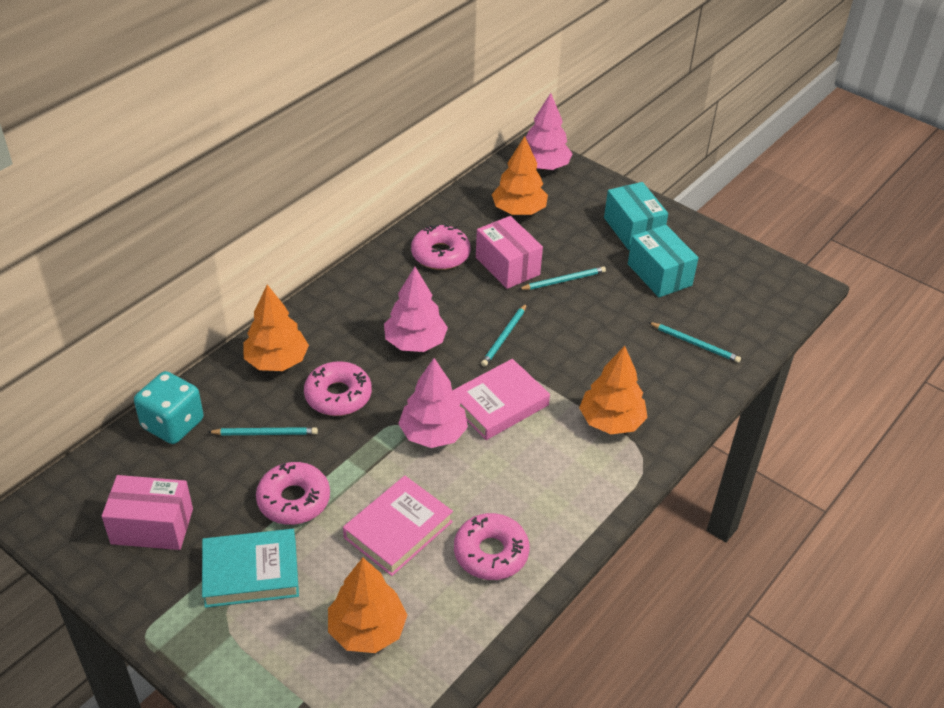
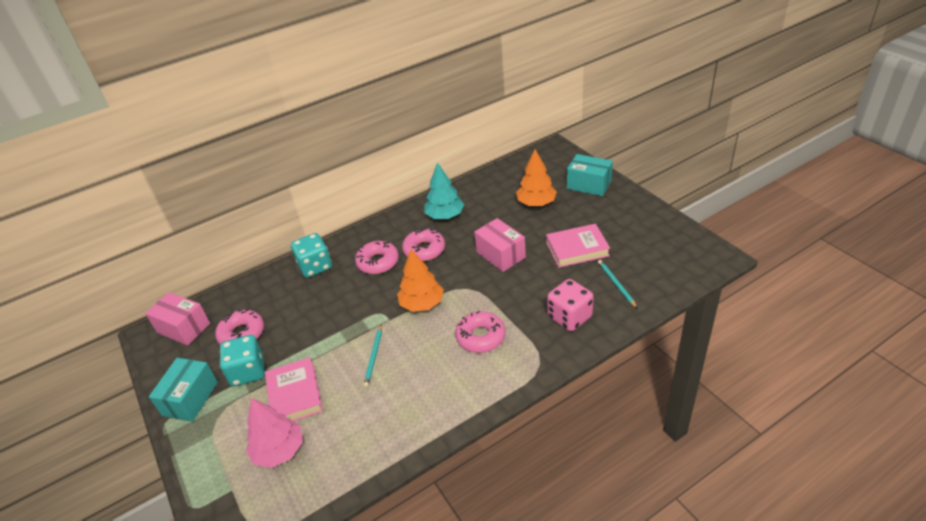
orange tree: [243,285,309,371] [328,557,407,653] [492,136,548,215] [579,346,648,434] = 4 -> [397,249,444,312] [516,149,557,206] = 2
pink dice: none = 0 -> [547,279,594,331] = 1
pink tree: [384,267,448,352] [398,358,468,448] [526,93,573,170] = 3 -> [246,398,303,468] = 1
turquoise book: [202,529,299,608] = 1 -> none = 0
turquoise dice: [134,371,204,444] = 1 -> [220,335,265,386] [291,233,332,278] = 2
turquoise pencil: [208,427,318,435] [481,303,527,367] [518,266,606,290] [648,322,741,363] = 4 -> [363,324,382,387] [598,260,637,308] = 2
turquoise tree: none = 0 -> [425,162,464,219] = 1

